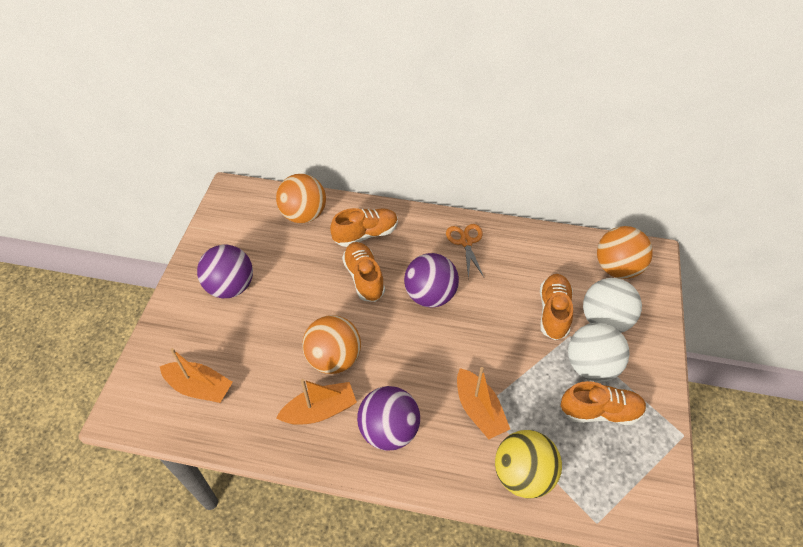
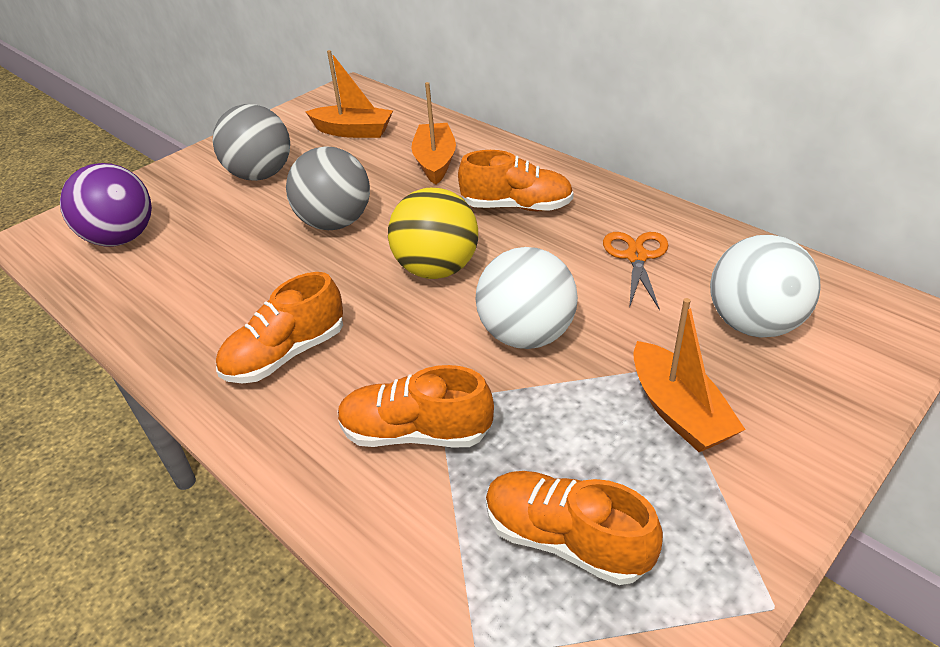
grey ball: none = 0 -> [213,104,290,181] [286,146,370,230] = 2
orange ball: [276,174,326,223] [302,315,361,374] [597,226,653,279] = 3 -> none = 0
purple ball: [197,245,253,298] [357,386,420,451] [404,253,459,307] = 3 -> [60,163,152,246] = 1

